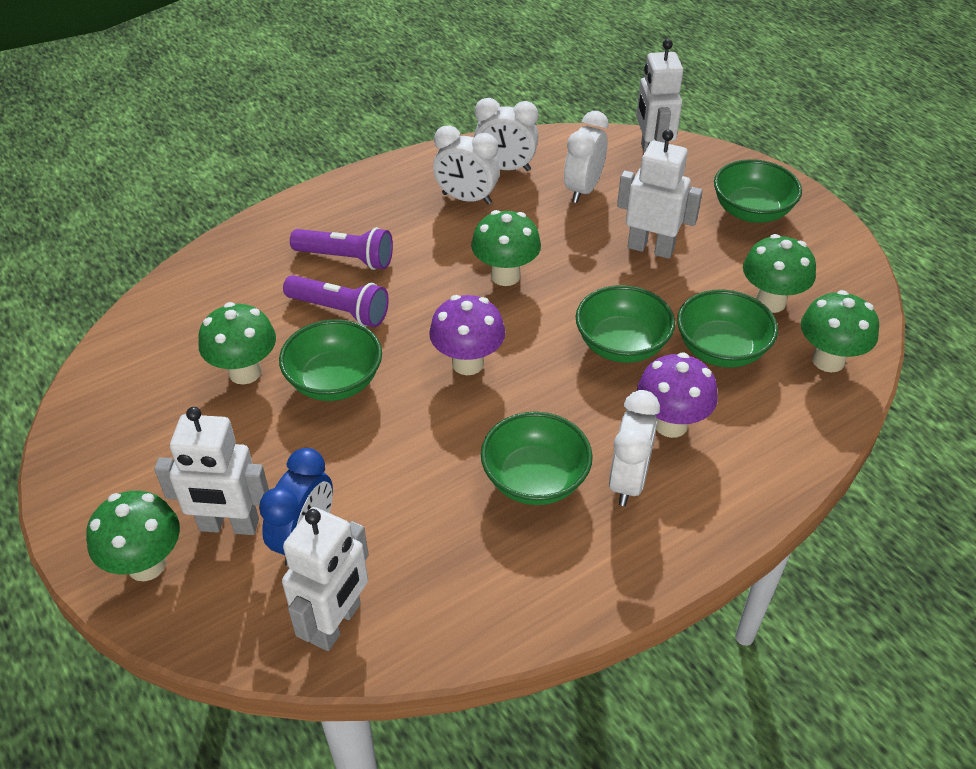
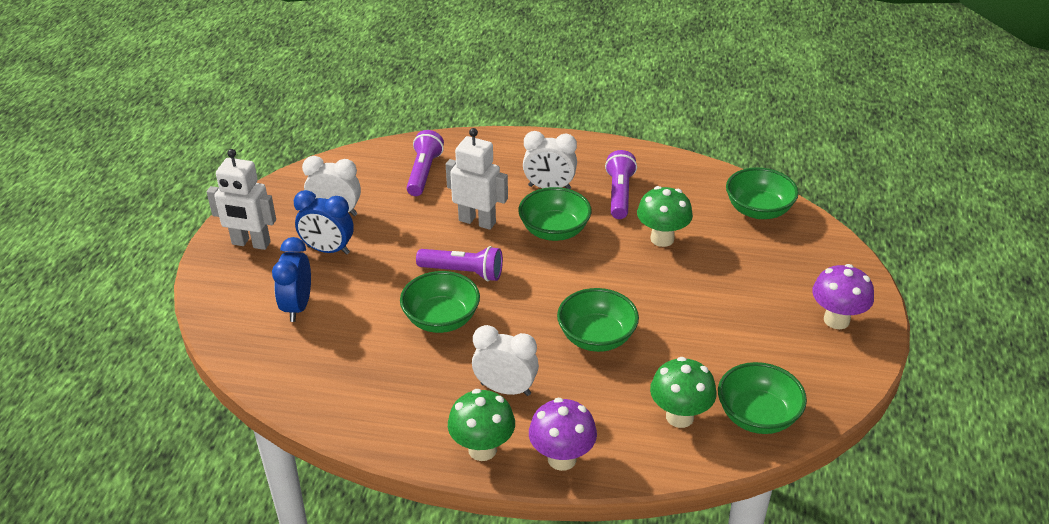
blue clock: [259,448,333,566] = 1 -> [272,237,311,322] [294,190,354,255] = 2
green mushroom: [86,491,180,581] [199,302,276,385] [471,210,541,286] [743,234,816,313] [801,290,879,372] = 5 -> [448,389,515,461] [637,186,693,247] [650,357,717,428] = 3
purple flashlight: [283,275,389,327] [290,227,393,270] = 2 -> [406,130,444,196] [416,246,503,281] [605,150,637,219] = 3
white clock: [433,125,500,204] [474,98,538,171] [564,111,609,203] [609,390,660,506] = 4 -> [302,156,361,216] [472,325,539,396] [523,131,577,189] = 3
white robot: [154,407,269,535] [282,507,369,651] [617,130,703,259] [636,39,683,152] = 4 -> [207,149,276,250] [446,128,508,230] = 2

